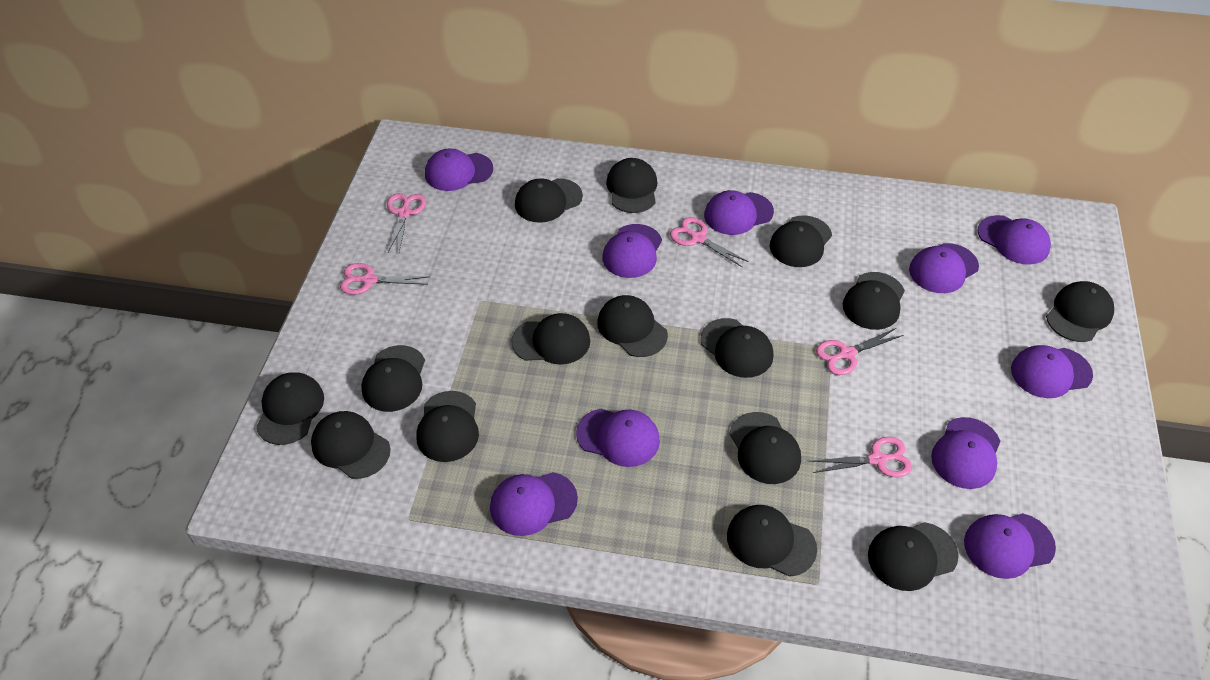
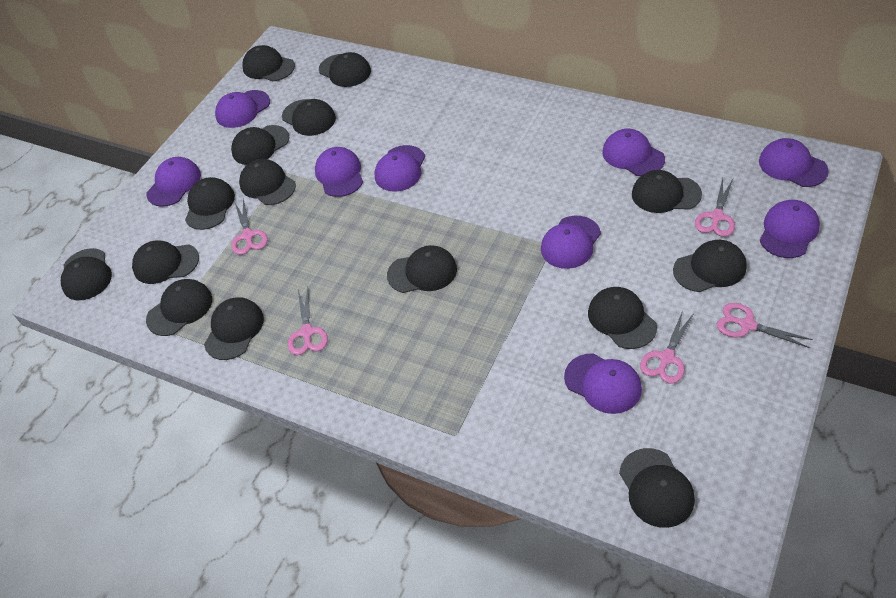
purple cap: [425,148,493,191] [490,472,578,536] [576,409,660,467] [602,224,662,278] [704,190,774,235] [909,243,979,293] [931,417,1001,489] [964,513,1056,579] [978,215,1051,265] [1011,345,1093,398] = 10 -> [146,157,201,207] [215,90,270,128] [315,147,363,197] [374,145,425,192] [541,216,601,269] [564,353,642,414] [602,129,665,176] [759,138,829,187] [760,200,820,258] = 9

